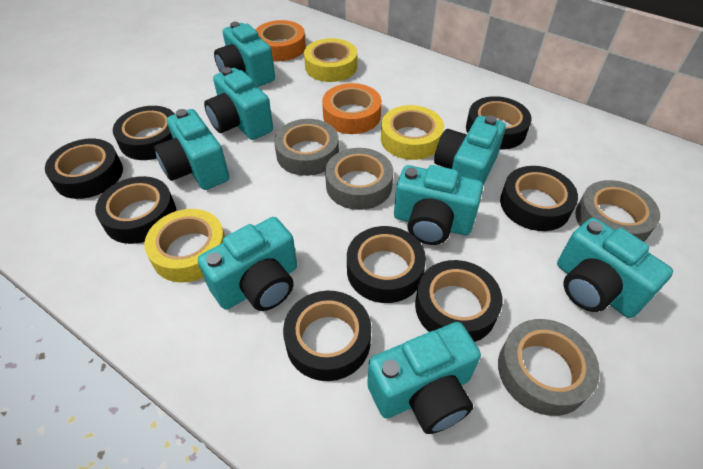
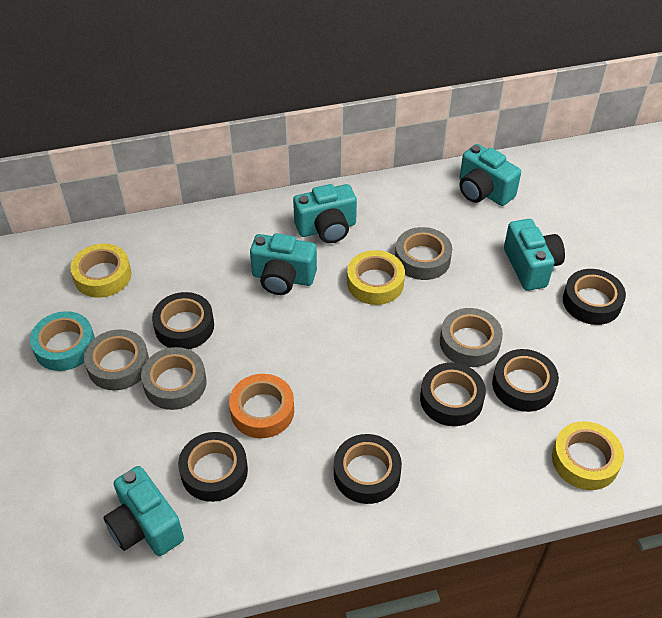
black tape: [45,138,123,199] [95,176,176,244] [113,106,175,160] [283,290,371,381] [347,226,426,303] [415,260,502,342] [466,96,532,149] [500,166,578,231] = 8 -> [152,292,214,349] [178,432,248,502] [334,434,402,504] [420,363,486,426] [492,349,559,412] [563,269,626,325] = 6
orange tape: [256,20,306,61] [322,83,382,134] = 2 -> [229,374,294,438] = 1
turquoise camera: [154,109,229,190] [198,217,297,311] [204,67,273,140] [214,22,275,87] [367,322,481,434] [394,165,483,245] [434,115,506,185] [557,218,673,318] = 8 -> [104,466,184,556] [250,233,317,295] [293,184,357,243] [460,144,521,206] [504,219,565,291] = 5
turquoise tape: none = 0 -> [30,311,95,371] = 1

